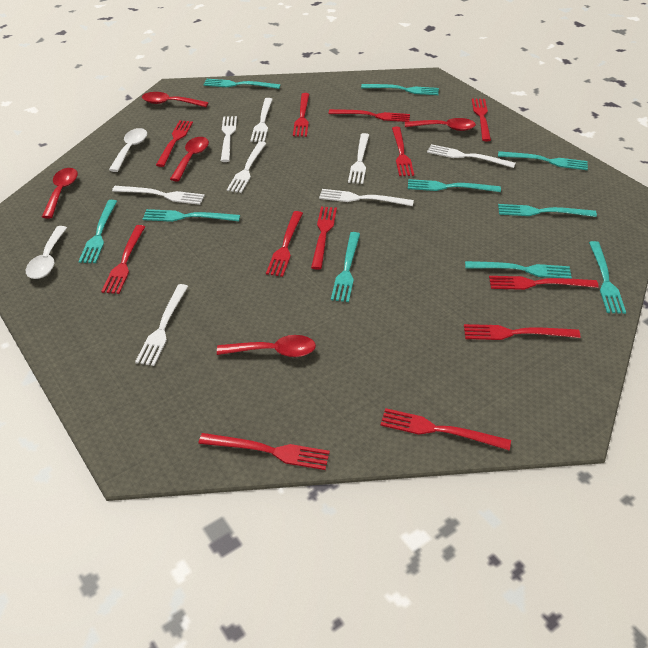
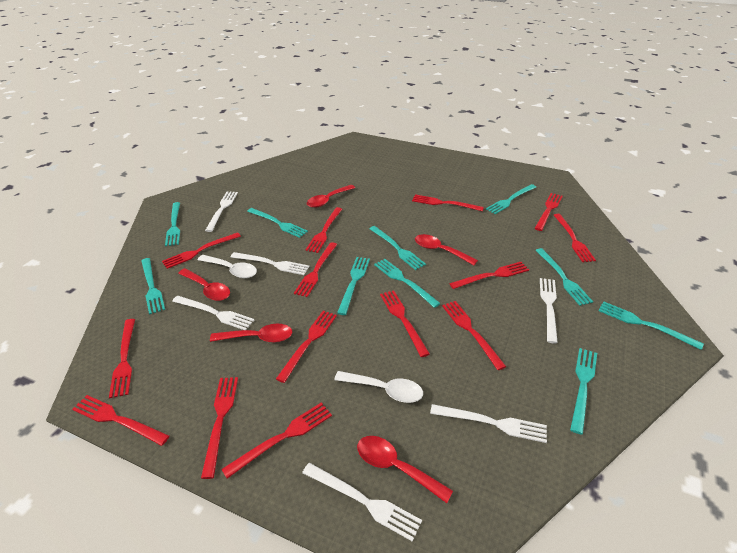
red fork: [101,225,145,294] [156,120,193,167] [198,433,330,470] [266,211,303,277] [293,93,309,137] [311,207,337,270] [328,109,410,122] [380,408,511,450] [392,127,414,176] [464,324,580,340] [472,99,491,141] [489,276,599,290] = 12 -> [72,395,169,446] [109,319,135,398] [162,232,241,269] [201,377,238,479] [221,402,332,479] [276,311,337,383] [294,242,337,297] [306,207,342,253] [380,290,430,357] [412,194,484,211] [442,301,506,370] [449,262,529,289] [535,193,563,231] [554,214,596,262] = 14
white fork: [112,186,205,205] [135,284,188,366] [221,116,237,162] [227,141,267,193] [250,98,273,142] [319,189,414,206] [348,133,369,184] [427,144,516,168] = 8 -> [172,296,254,330] [205,191,238,232] [230,252,310,275] [302,463,422,542] [430,404,547,443] [540,278,558,343] = 6

